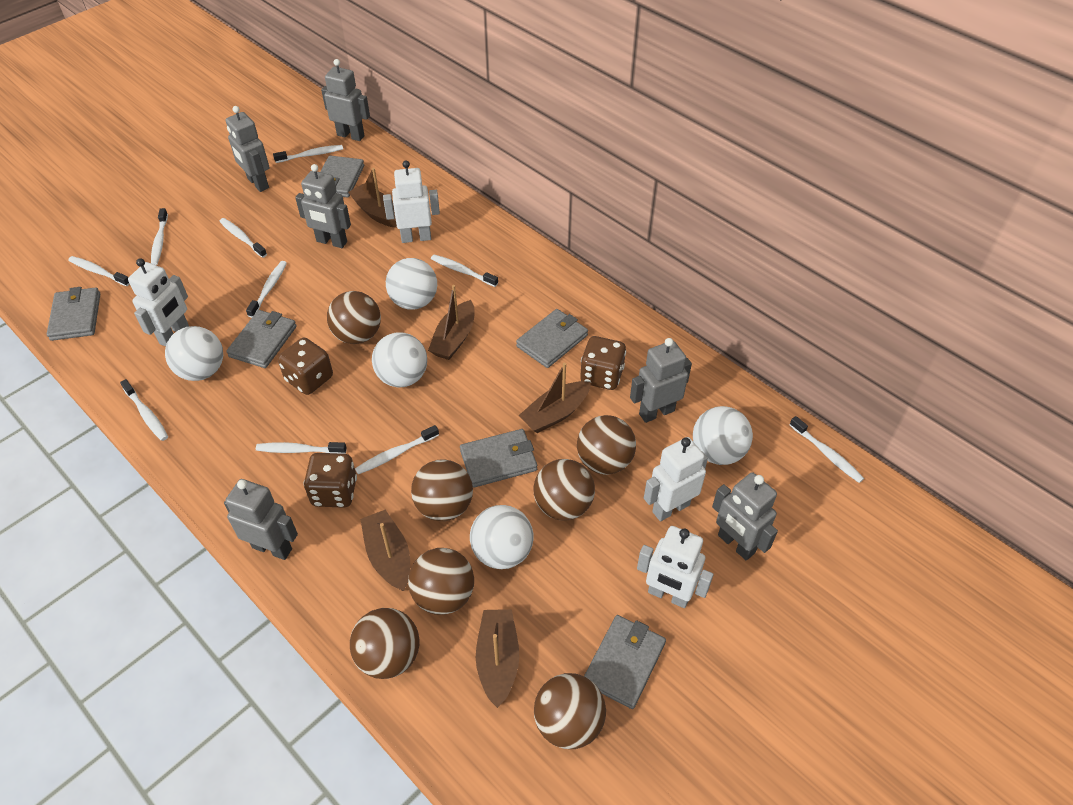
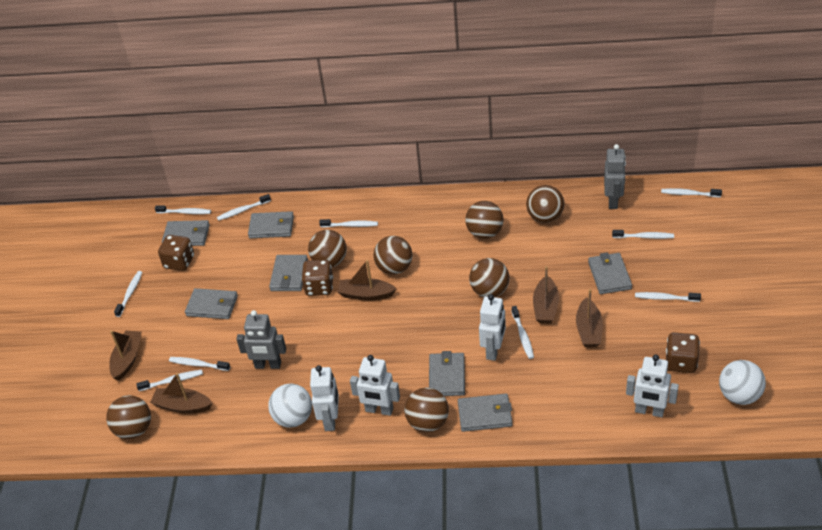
grey robot: [224,479,298,560] [225,106,269,192] [295,164,351,248] [321,59,370,141] [630,338,692,423] [712,472,778,561] = 6 -> [236,310,286,369] [604,144,626,209] = 2
grey wallet: [47,287,100,341] [226,310,297,368] [320,155,364,198] [460,429,537,488] [516,309,588,368] [584,615,666,709] = 6 -> [162,220,210,246] [185,288,238,319] [248,211,294,238] [269,255,308,291] [429,351,465,396] [458,394,513,432] [588,252,632,294] = 7
white ball: [165,326,223,381] [372,332,427,387] [386,258,437,310] [470,505,533,569] [693,406,753,465] = 5 -> [268,384,312,428] [719,360,766,405] = 2

